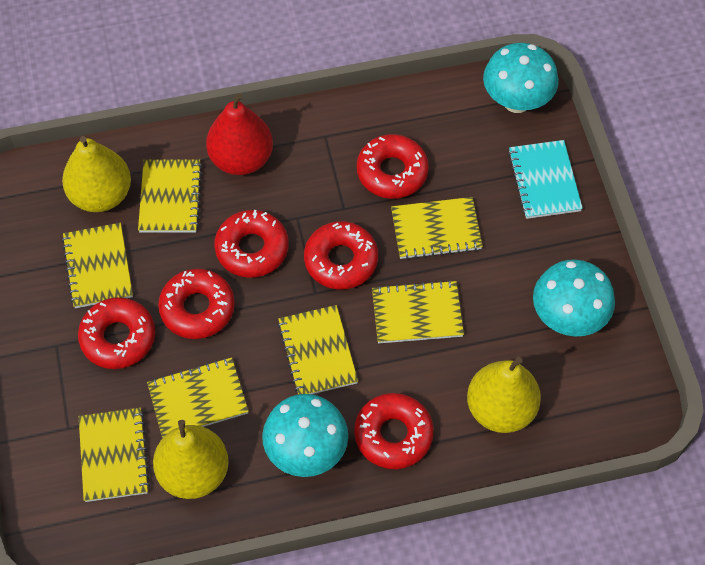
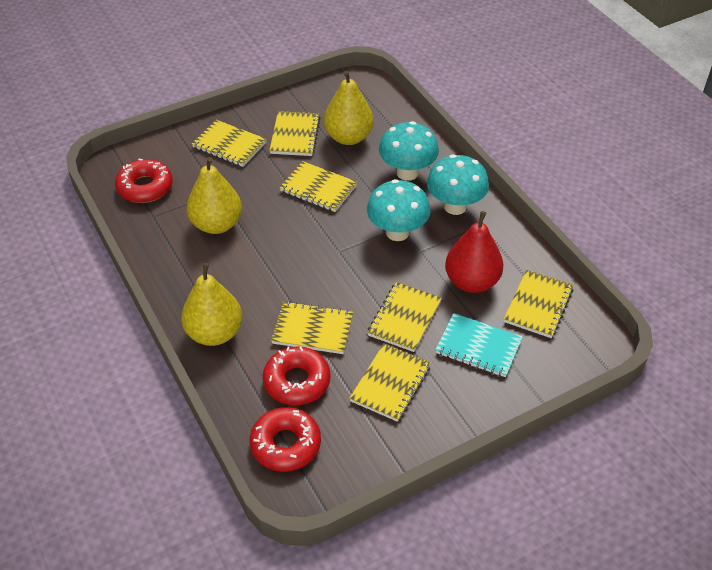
red donut: [78,297,155,369] [158,269,235,339] [214,210,289,278] [304,221,378,289] [354,393,434,469] [357,134,429,199] = 6 -> [115,158,173,203] [250,407,321,472] [263,346,331,406] = 3

